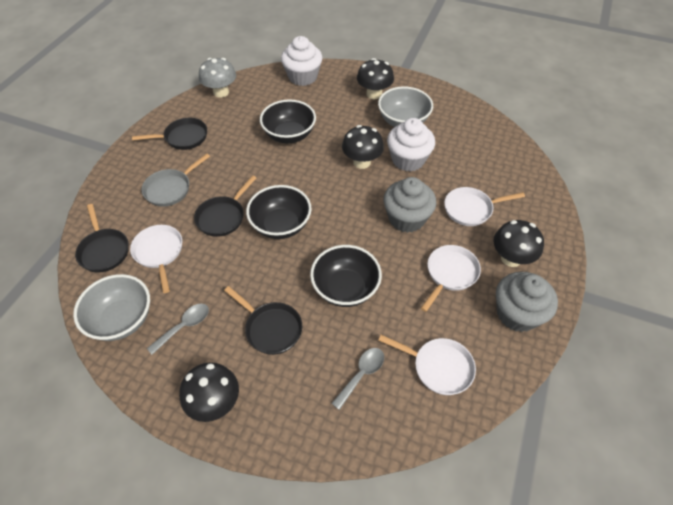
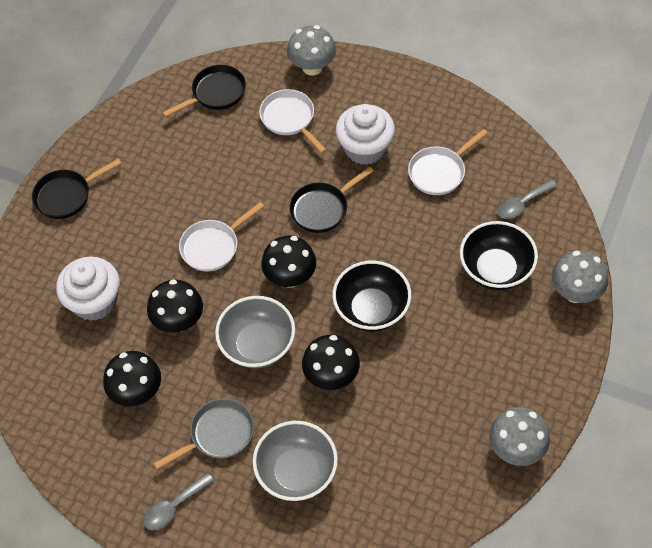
black bowl: [246,185,311,239] [260,99,316,143] [310,245,382,307] = 3 -> [332,261,411,331] [460,221,538,290] = 2
black pan: [75,204,129,272] [132,118,207,150] [194,175,256,237] [224,286,302,355] = 4 -> [32,159,121,219] [162,65,246,117] [290,166,373,233] = 3
grey cupcake: [383,177,436,233] [496,272,558,332] = 2 -> none = 0
grey mushroom: [199,58,236,98] = 1 -> [287,25,336,75] [489,407,550,466] [552,250,608,303] = 3
white pan: [130,225,182,293] [378,335,476,395] [421,245,481,312] [444,187,525,226] = 4 -> [179,202,264,272] [259,89,327,153] [408,129,487,195] = 3

